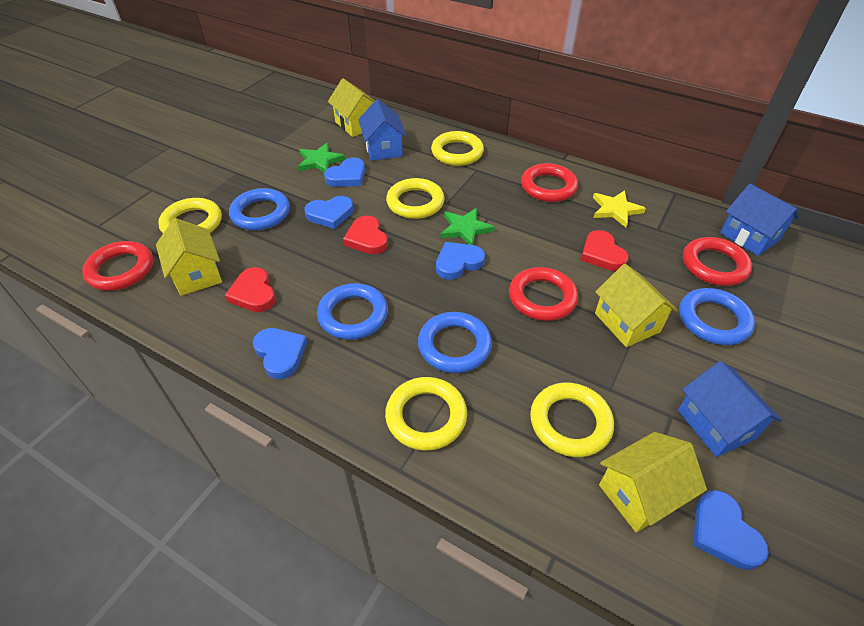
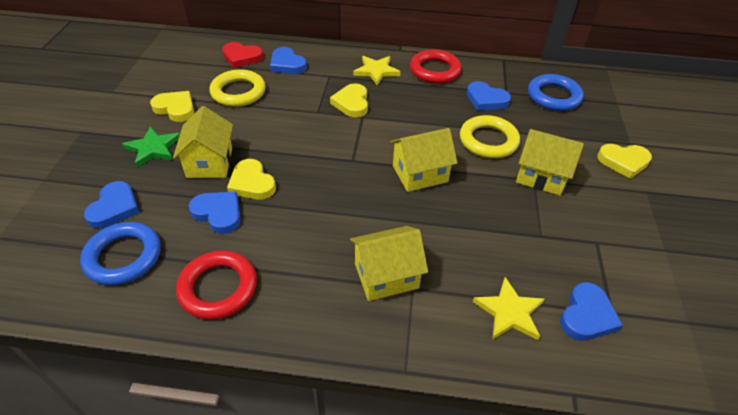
blue house: [358,99,407,161] [678,361,782,457] [720,184,799,256] = 3 -> none = 0
blue ring: [229,188,290,230] [317,283,388,340] [418,312,492,373] [679,288,755,345] = 4 -> [80,222,161,285] [528,74,584,111] = 2
green star: [298,143,345,172] [440,208,495,245] = 2 -> [122,126,180,167] = 1
red heart: [225,267,276,312] [343,216,388,254] [581,230,629,271] = 3 -> [222,42,263,68] = 1
red ring: [82,241,153,291] [509,267,578,321] [521,163,578,202] [683,237,752,286] = 4 -> [176,250,257,320] [410,50,462,83] = 2
yellow heart: none = 0 -> [150,91,194,122] [227,159,276,200] [330,83,368,118] [597,144,652,179] = 4
yellow ring: [158,198,222,233] [385,377,467,451] [386,178,445,219] [431,131,484,166] [530,382,614,457] = 5 -> [209,69,266,107] [460,115,520,158] = 2
yellow star: [593,190,646,227] = 1 -> [353,56,400,85] [473,277,545,340] = 2

